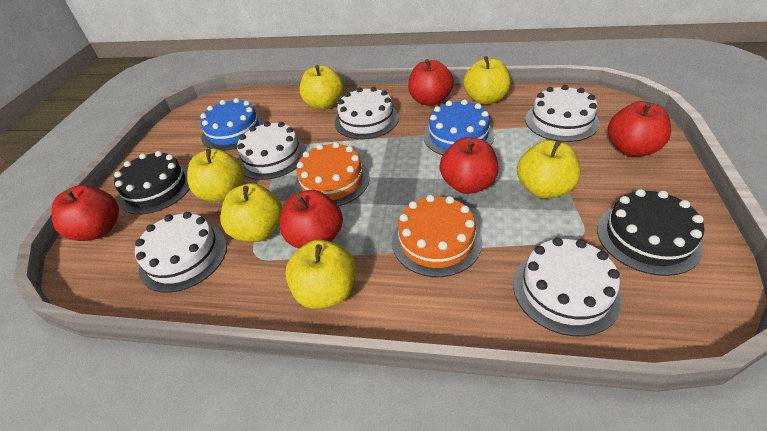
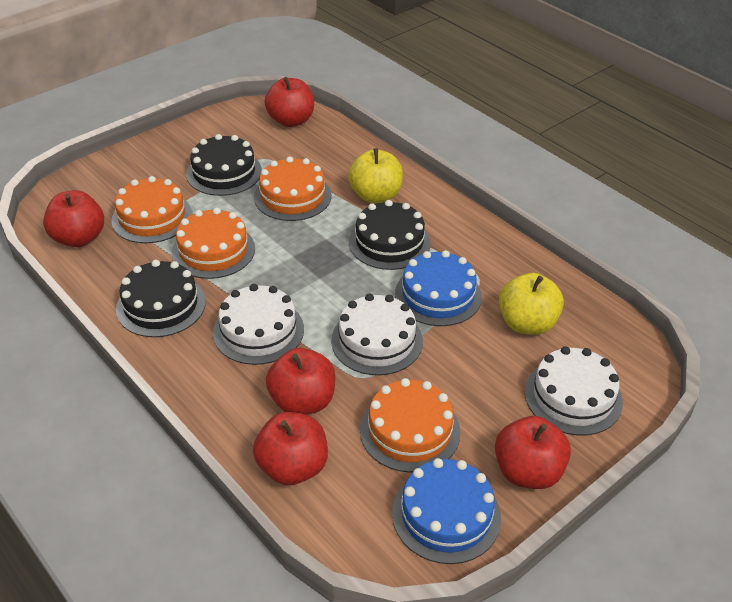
black cake: [114,151,190,215] [597,189,704,276] = 2 -> [116,260,206,337] [186,134,262,196] [349,200,431,270] = 3
orange cake: [295,142,370,206] [392,195,482,277] = 2 -> [111,176,192,243] [172,208,255,279] [254,156,331,221] [360,378,460,473] = 4
white cake: [135,212,227,293] [237,121,307,180] [335,87,399,139] [513,237,622,336] [525,85,599,142] = 5 -> [213,284,304,365] [331,294,423,375] [525,346,623,436] = 3
yellow apple: [187,148,244,202] [221,183,283,242] [285,239,356,309] [300,65,344,110] [463,56,511,105] [517,140,580,199] = 6 -> [348,148,403,203] [499,273,564,335] = 2

